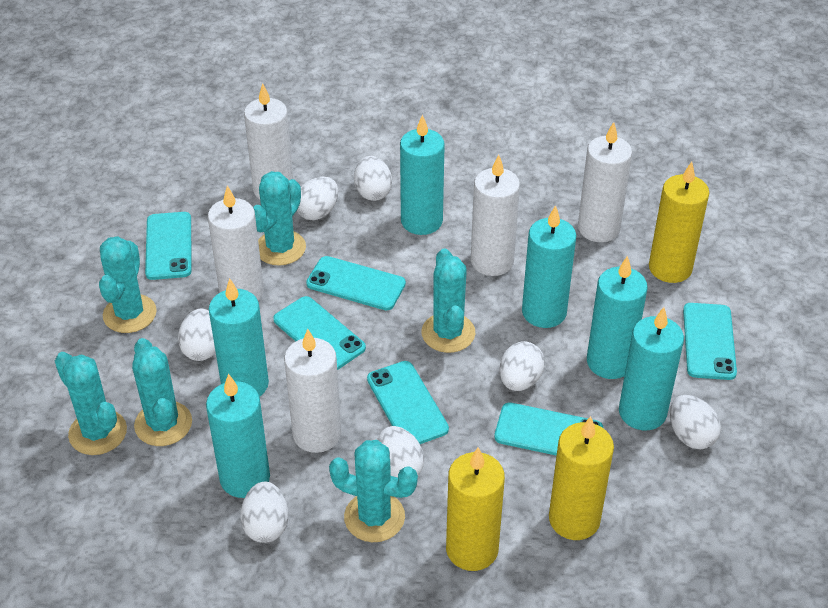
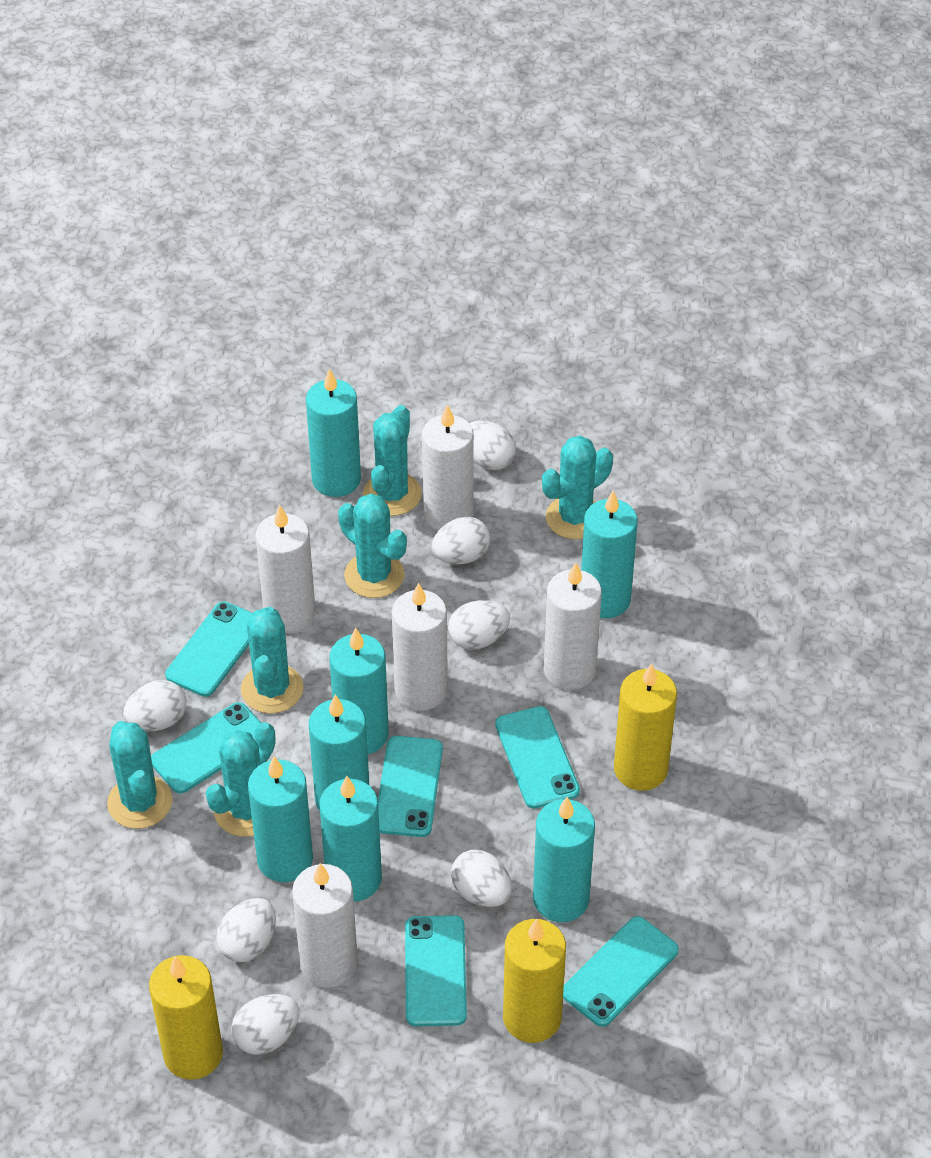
turquoise candle: [206,373,270,498] [209,278,269,397] [400,114,445,235] [522,205,576,328] [587,255,648,379] [619,307,684,431] = 6 -> [248,756,313,882] [306,368,361,497] [309,694,369,811] [319,776,382,902] [329,628,389,754] [533,797,595,922] [581,491,638,618] = 7

